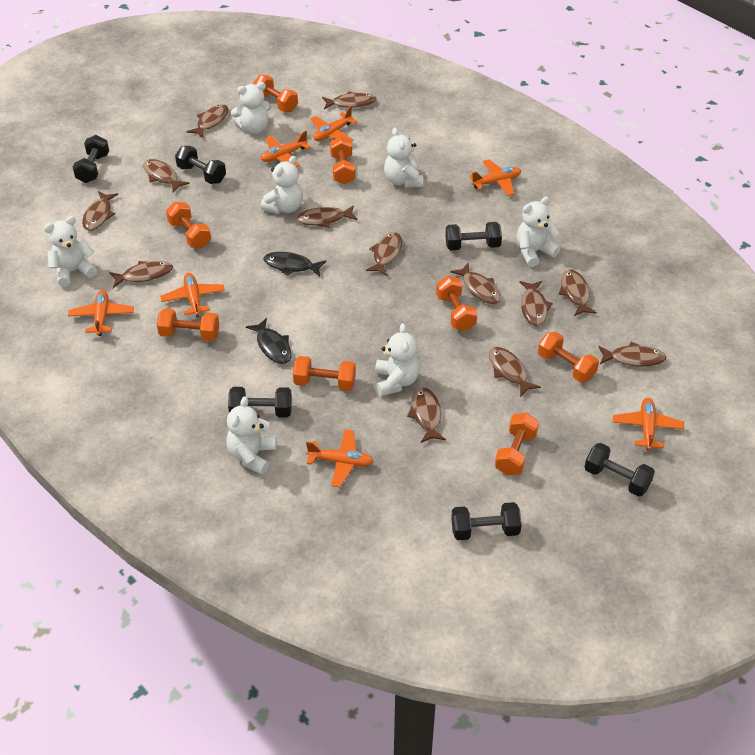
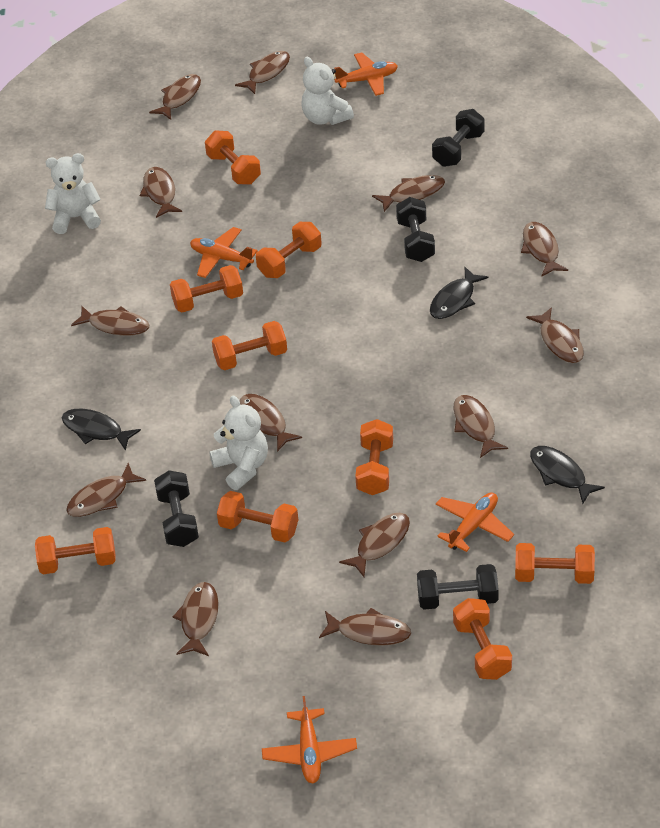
black dumbbell: [73,135,109,183] [175,146,226,184] [228,387,292,418] [445,222,502,250] [451,502,522,540] [585,443,655,497] = 6 -> [154,470,199,547] [396,197,435,262] [417,564,499,610] [432,109,484,167] = 4
black fish: [246,318,292,364] [264,252,326,276] = 2 -> [62,409,141,451] [430,267,488,319] [530,446,605,504] = 3
orange dumbbell: [157,308,219,341] [166,202,211,248] [253,75,298,112] [293,356,356,391] [330,136,355,185] [436,276,477,331] [495,413,539,475] [538,332,599,383] = 8 -> [35,527,116,574] [170,265,243,312] [205,130,261,185] [212,321,287,370] [217,491,298,542] [256,222,322,278] [355,419,393,495] [453,598,512,680] [515,543,595,584] = 9
orange plane: [68,290,134,336] [160,273,225,317] [261,131,311,167] [306,429,374,487] [310,106,358,141] [469,159,521,196] [613,398,684,450] = 7 -> [190,227,258,278] [262,696,357,783] [334,52,398,96] [436,492,514,552] = 4
white teddy bear: [44,216,97,287] [226,396,277,475] [231,82,272,134] [261,156,303,214] [375,323,420,396] [384,128,423,188] [517,196,560,267] = 7 -> [45,153,101,234] [209,396,268,490] [301,57,354,125] = 3

